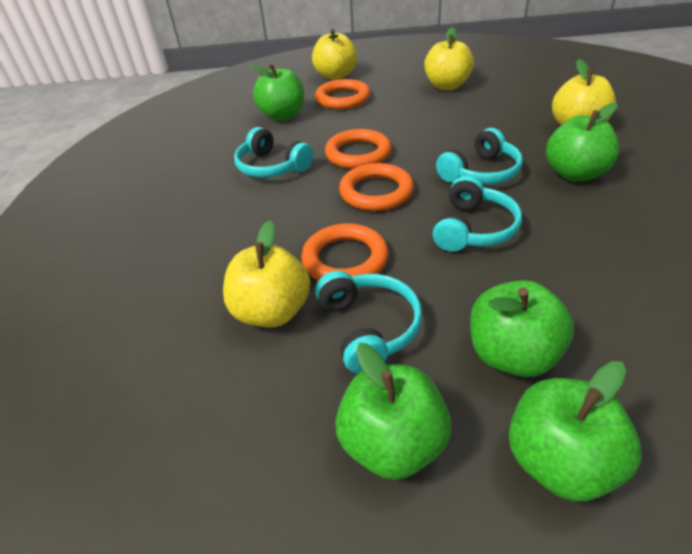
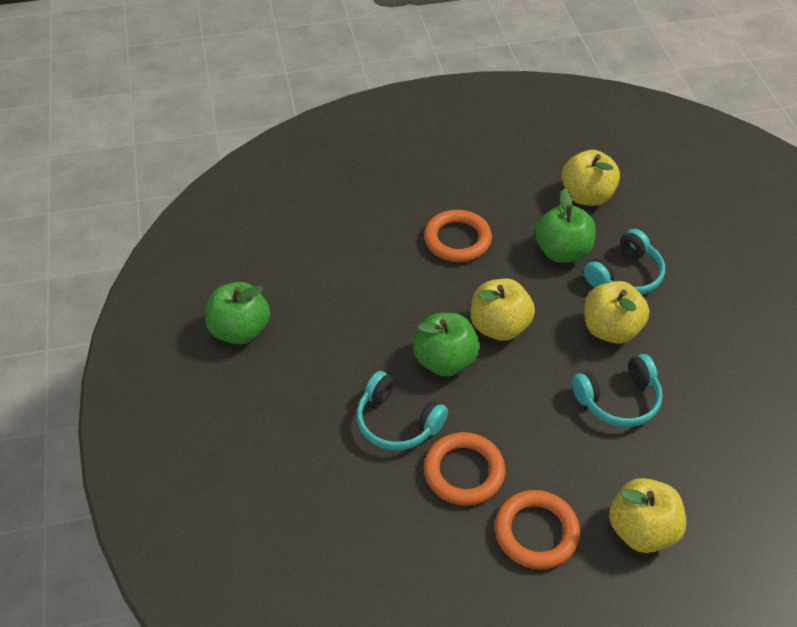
green apple: [250,64,304,121] [335,343,451,480] [470,280,574,377] [509,361,642,501] [546,103,620,182] = 5 -> [205,282,270,344] [413,313,480,377] [535,188,596,263] = 3
orange ring: [301,223,389,281] [315,79,370,109] [325,129,391,169] [339,163,414,211] = 4 -> [424,210,492,262] [424,432,505,506] [495,490,580,569] = 3
turquoise headphones: [234,127,314,178] [315,271,422,374] [433,176,522,252] [436,128,523,184] = 4 -> [357,371,448,450] [572,354,663,427] [584,229,665,295] = 3

